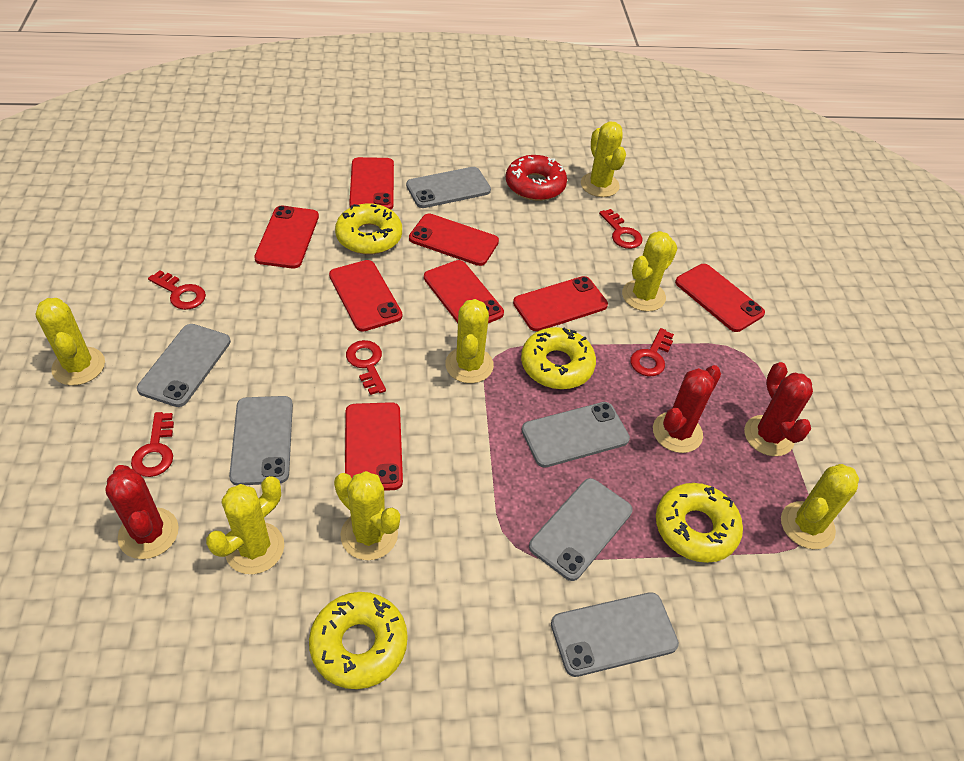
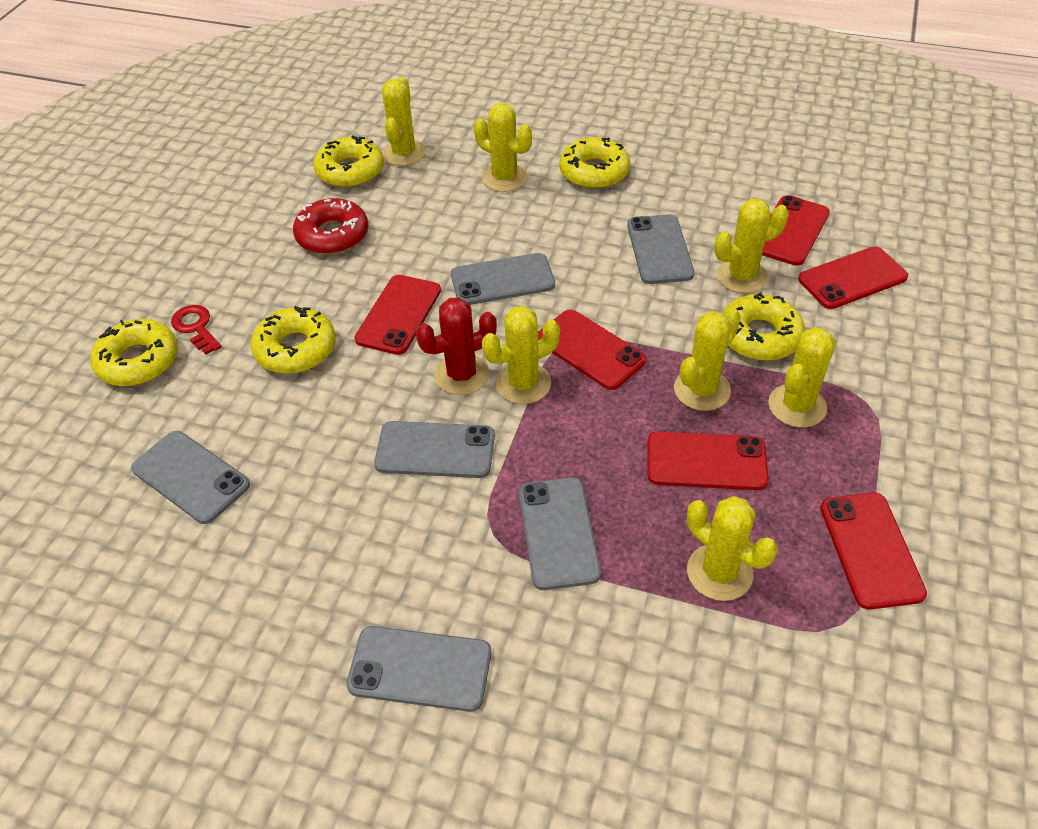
red cactus: [105,465,179,559] [653,365,721,453] [744,362,813,456] = 3 -> [416,297,497,395] = 1
red key: [131,412,174,477] [148,270,206,310] [346,340,386,395] [599,209,643,249] [630,328,674,376] = 5 -> [171,305,222,355] = 1
red phone: [254,205,319,269] [329,260,402,332] [345,402,403,491] [349,157,394,209] [409,214,499,266] [424,260,504,323] [513,276,608,331] [675,264,765,332] = 8 -> [354,275,441,355] [538,309,646,390] [648,431,769,490] [762,195,830,266] [798,246,908,309] [820,493,927,610] = 6
yellow donut: [309,592,408,689] [335,204,402,255] [521,327,596,389] [656,483,743,563] = 4 -> [90,319,178,386] [251,306,336,374] [313,135,384,188] [559,137,630,189] [722,292,805,361] = 5

